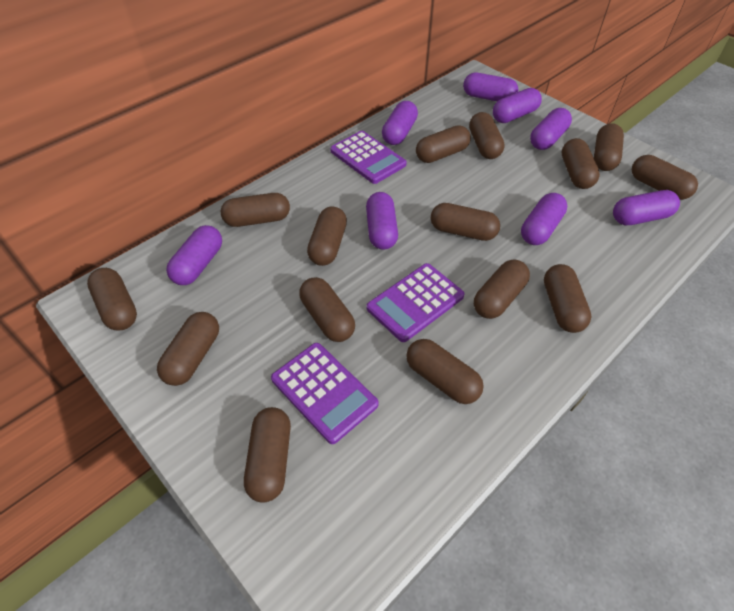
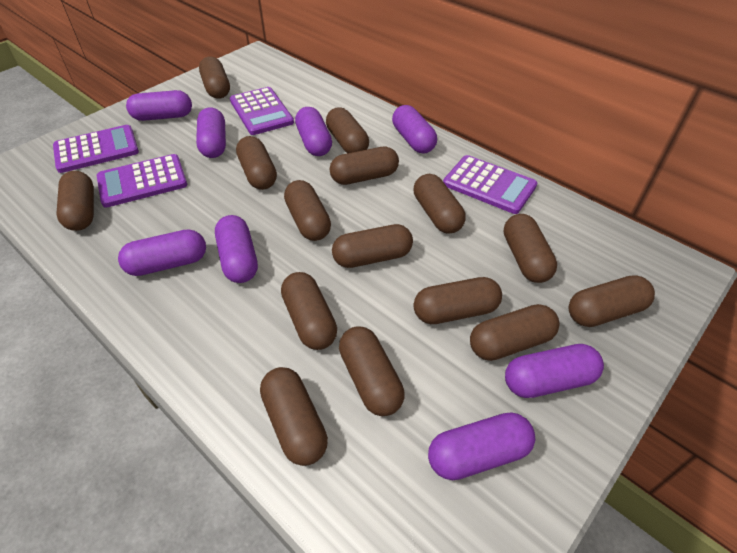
purple calculator: [271,343,379,444] [330,131,407,184] [366,263,465,342] = 3 -> [53,125,139,173] [97,154,187,208] [230,87,294,135] [443,155,537,214] = 4

